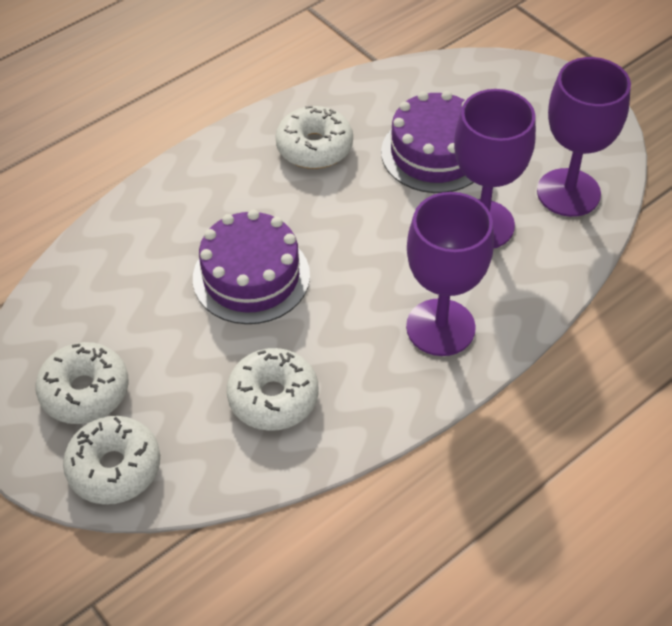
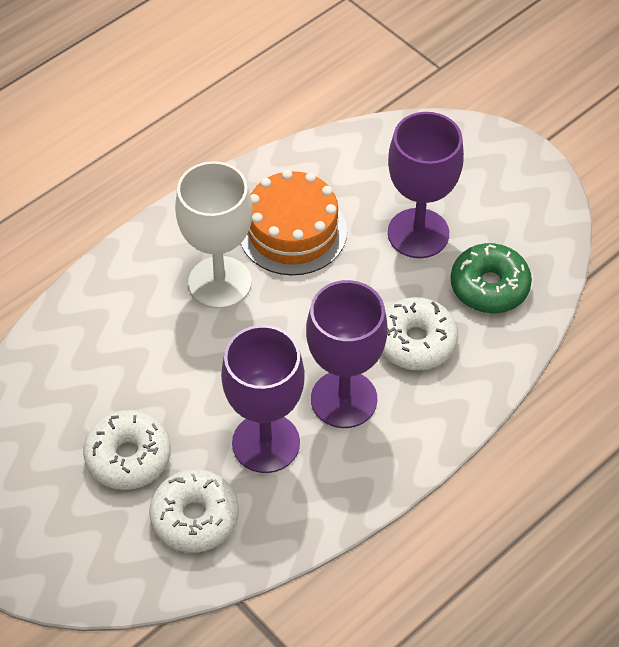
green donut: none = 0 -> [451,243,532,313] = 1
orange cake: none = 0 -> [241,170,347,275] = 1
purple cake: [193,210,310,324] [381,91,474,193] = 2 -> none = 0
white donut: [36,342,129,424] [63,416,160,505] [227,348,319,431] [275,105,353,169] = 4 -> [83,410,171,490] [149,469,239,553] [382,297,458,370] = 3
white goblet: none = 0 -> [175,161,253,309] = 1

